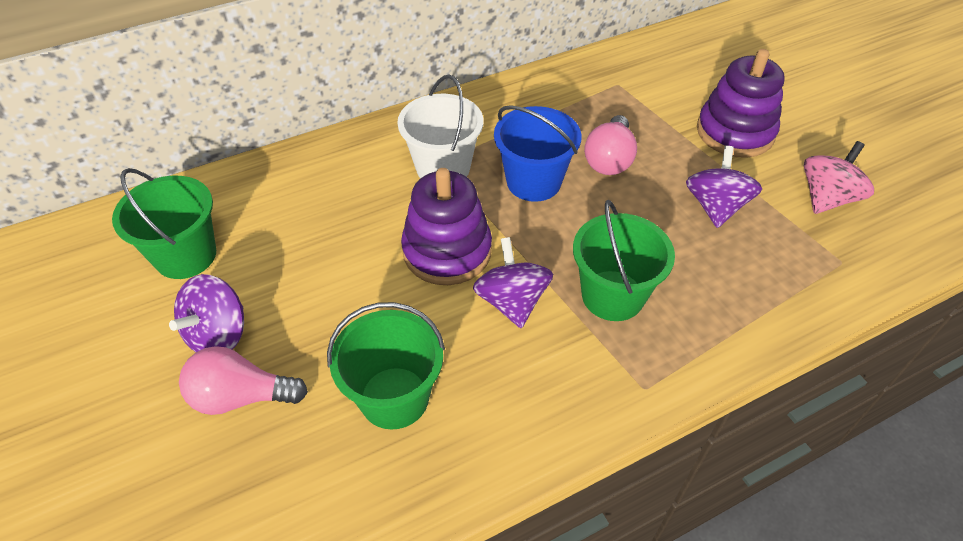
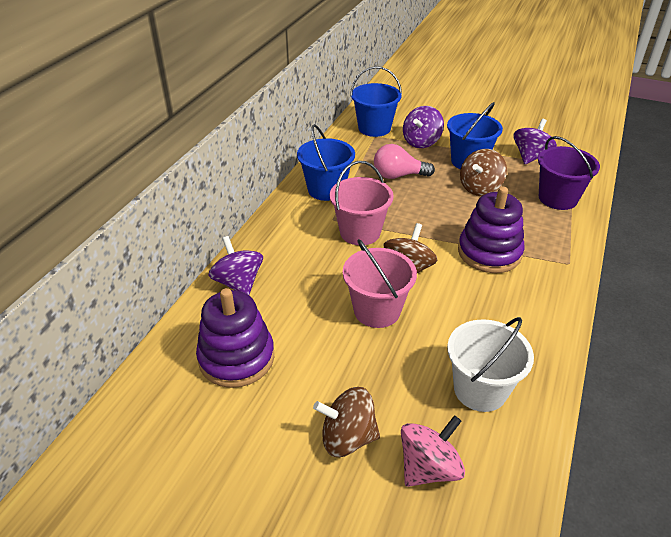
blue bucket: [494,105,581,202] = 1 -> [297,124,355,201] [350,66,402,137] [447,102,503,169] = 3
brown spinning top: none = 0 -> [313,387,380,457] [384,223,437,273] [460,149,507,196] = 3
green bucket: [112,168,216,279] [327,302,445,429] [573,200,675,321] = 3 -> none = 0
pink bucket: none = 0 -> [330,161,394,245] [343,239,417,328] = 2
pink light bulb: [179,346,308,415] [584,115,637,175] = 2 -> [374,144,435,179] = 1
purple bucket: none = 0 -> [538,136,600,210] = 1

